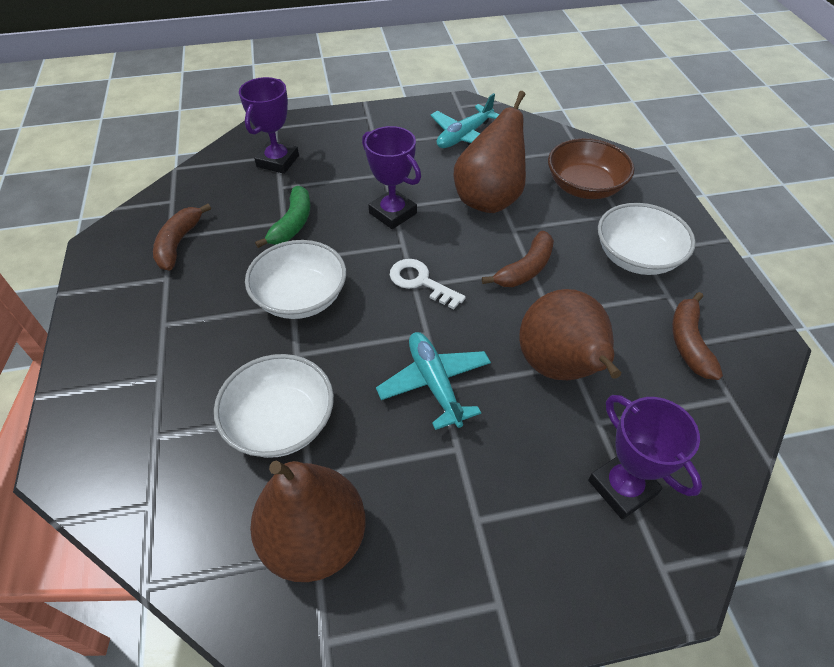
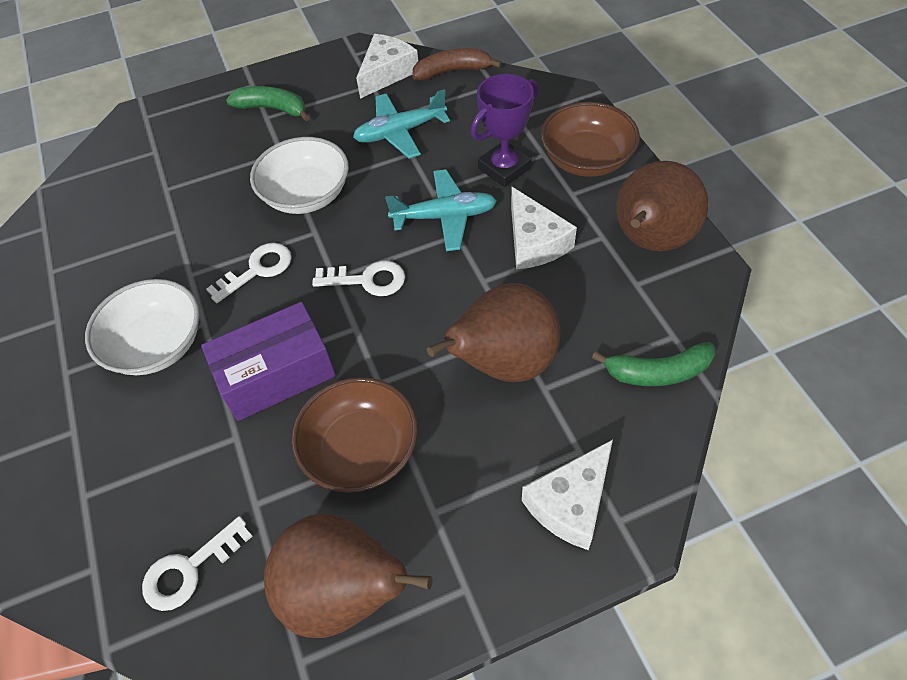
brown banana: [153,204,211,271] [482,231,554,287] [672,292,723,380] = 3 -> [412,48,502,80] = 1
brown bowl: [548,138,634,199] = 1 -> [292,377,418,493] [541,102,640,177] = 2
green banana: [255,186,310,248] = 1 -> [226,86,310,121] [592,342,715,386] = 2
purple box: none = 0 -> [201,302,336,421] = 1
purple trophy: [239,77,299,174] [362,126,421,229] [588,395,702,519] = 3 -> [471,74,538,187] = 1
white bowl: [214,354,334,458] [245,240,346,319] [598,203,696,275] = 3 -> [85,279,200,375] [250,137,349,214] = 2
white cheese: none = 0 -> [356,34,418,99] [511,187,577,269] [522,439,613,550] = 3
white key: [390,259,466,309] = 1 -> [142,516,252,611] [206,243,292,303] [312,260,405,296] = 3

